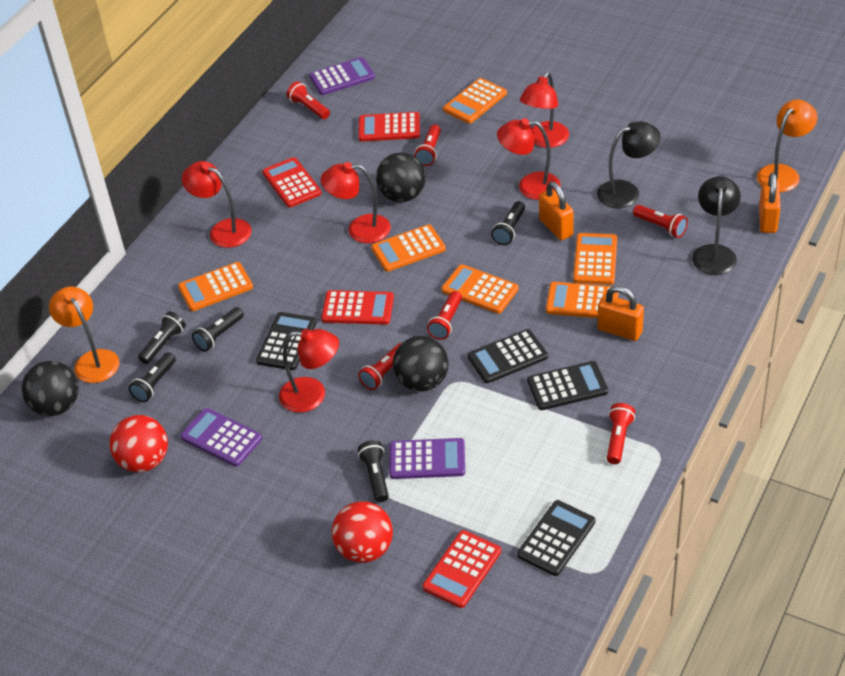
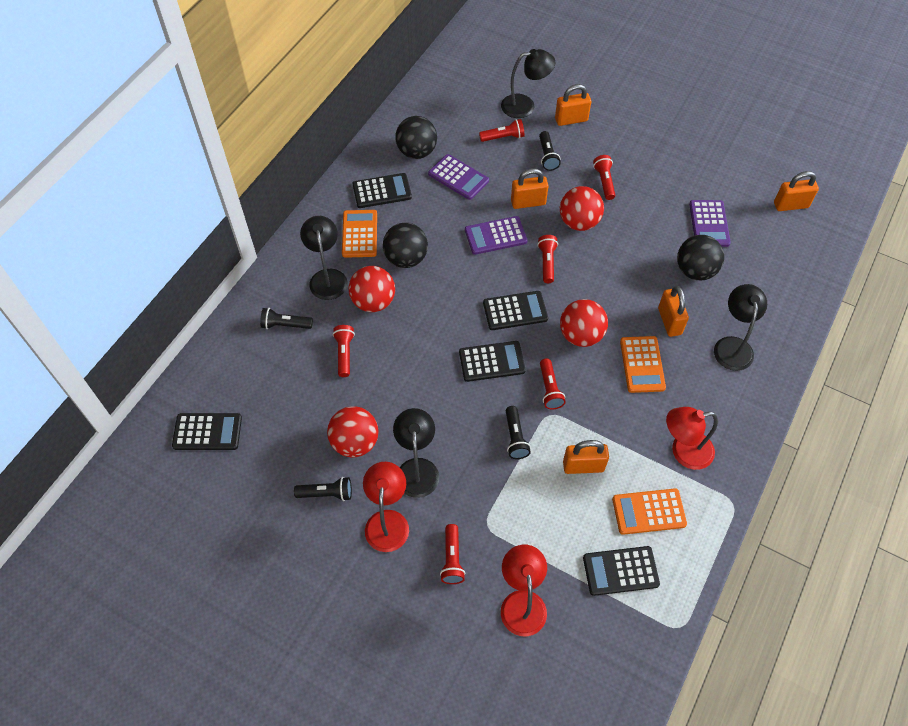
black calculator: [256,312,316,370] [468,329,548,383] [517,500,595,576] [527,361,608,410] = 4 -> [172,413,242,450] [353,173,412,208] [459,341,526,382] [483,291,548,330] [583,546,660,596] = 5
black flashlight: [129,352,176,402] [138,312,186,364] [192,307,244,351] [358,440,389,502] [491,201,525,245] = 5 -> [260,308,313,329] [294,477,352,501] [506,406,531,459] [539,131,561,171] = 4
black lamp: [597,121,661,209] [692,176,741,275] = 2 -> [300,216,347,300] [393,408,439,498] [501,49,556,118] [714,284,767,371] = 4
orange calculator: [178,262,253,311] [371,224,446,272] [442,264,519,314] [443,78,507,124] [546,282,619,318] [573,233,617,285] = 6 -> [342,210,377,258] [612,488,687,535] [620,336,666,393] = 3
orange lamp: [49,286,119,383] [757,99,817,192] = 2 -> none = 0
orange padlock: [539,182,573,240] [597,286,644,341] [759,172,781,233] = 3 -> [511,168,549,209] [555,84,591,126] [563,440,609,474] [658,286,689,337] [774,171,819,211] = 5
red ball: [110,415,168,472] [332,501,393,563] = 2 -> [327,406,379,457] [349,266,395,312] [560,186,604,231] [560,299,608,347] = 4
red calculator: [262,157,322,208] [321,290,394,325] [358,112,420,142] [423,530,501,608] = 4 -> none = 0
red lamp: [182,161,252,248] [279,329,339,413] [321,162,391,243] [497,118,561,200] [520,72,569,148] = 5 -> [363,462,409,552] [501,545,547,636] [666,407,718,470] = 3

